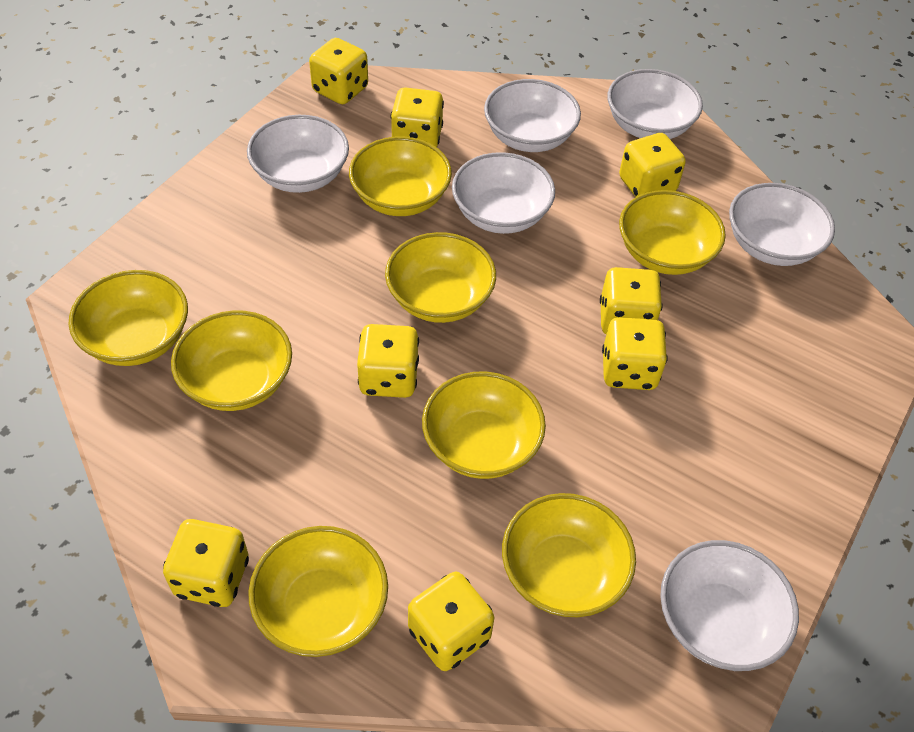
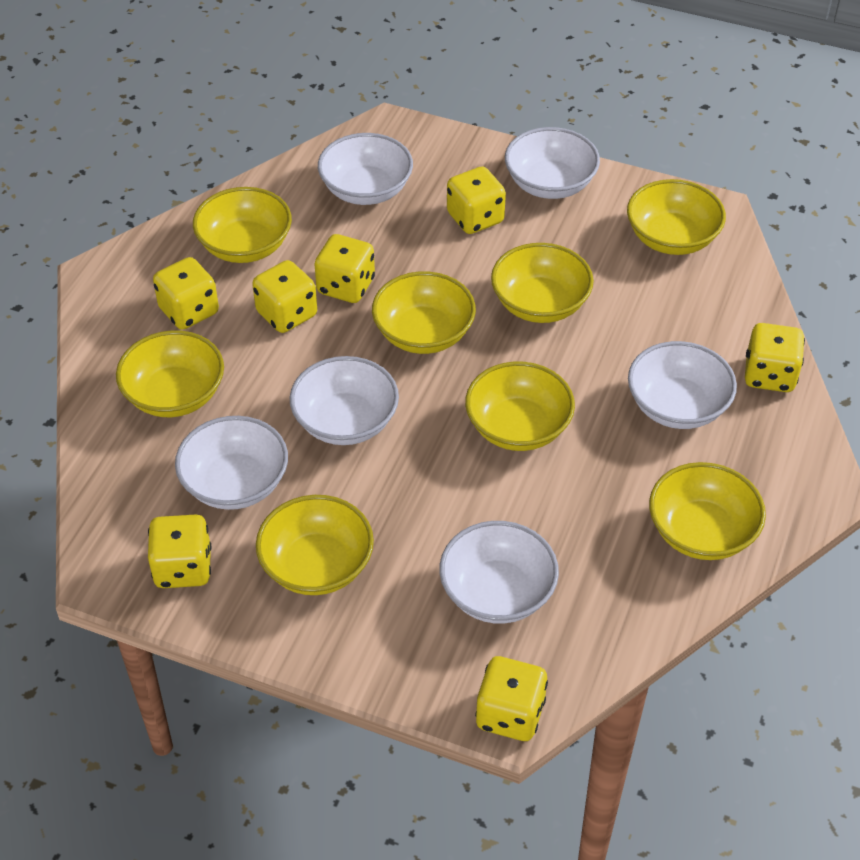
yellow dice: [163,519,249,607] [309,38,368,104] [357,324,419,398] [391,87,444,147] [408,572,494,671] [600,267,663,334] [602,317,668,390] [619,133,686,197] = 8 -> [148,515,211,588] [153,257,219,330] [252,260,317,333] [314,234,375,303] [447,167,506,234] [475,656,548,741] [745,323,805,392] = 7

